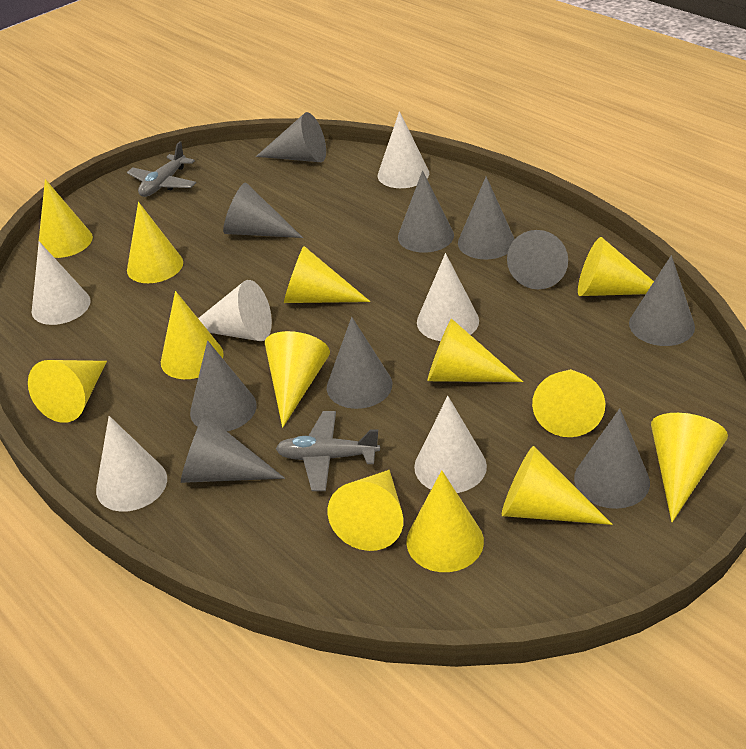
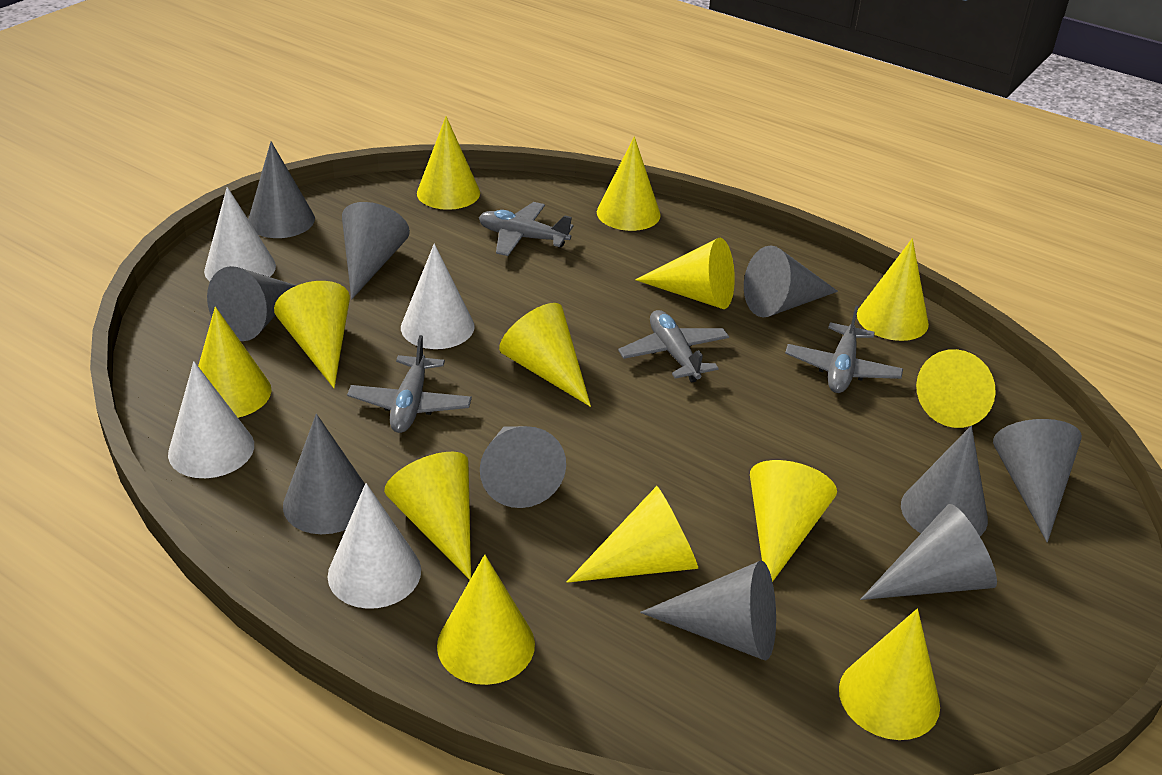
grey plane: [127,141,196,197] [276,411,380,491] = 2 -> [347,335,472,433] [479,202,573,256] [618,310,729,383] [785,306,903,393] = 4
white cone: [32,242,91,325] [96,416,167,512] [198,280,272,341] [378,111,429,188] [414,396,487,493] [417,253,479,341] = 6 -> [168,361,254,478] [204,187,276,281] [328,483,421,608] [401,244,475,349] = 4

